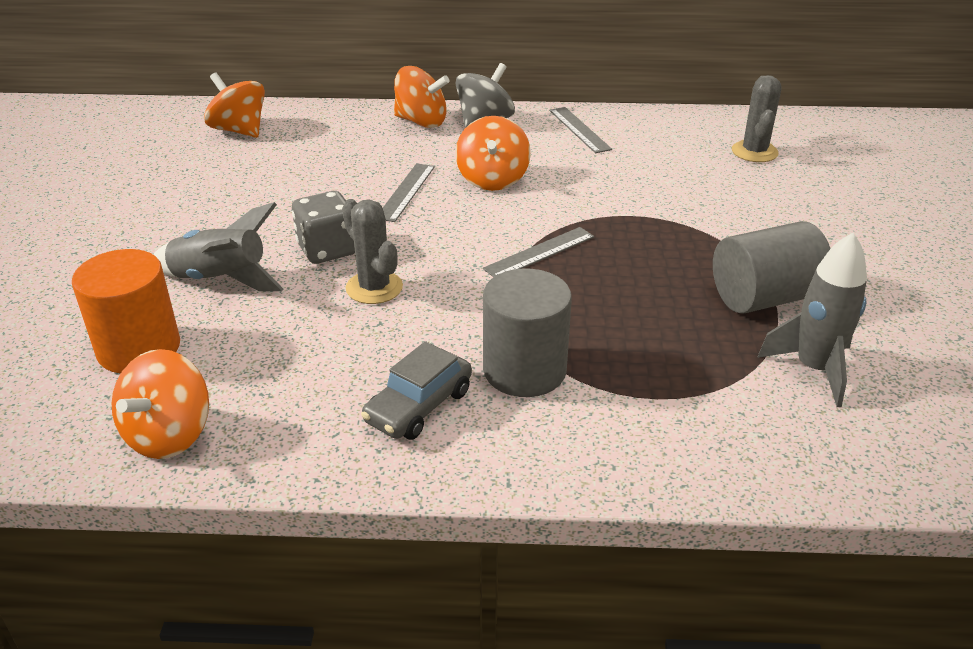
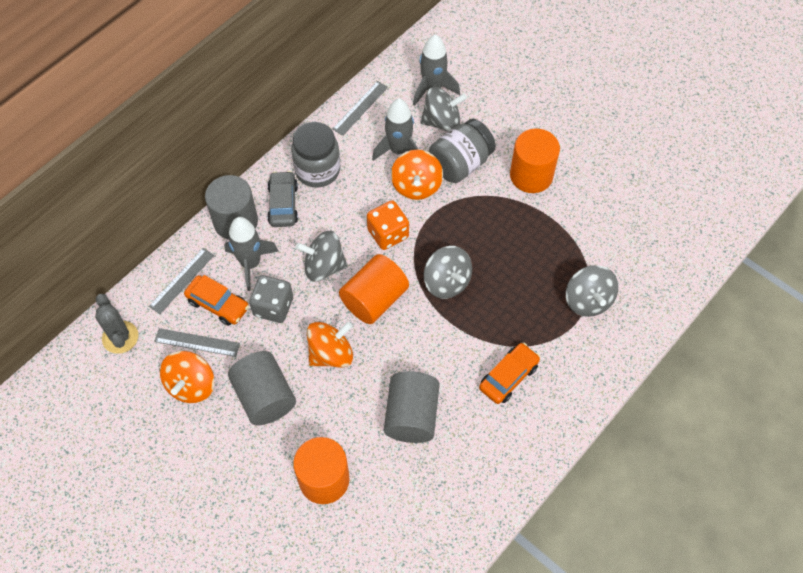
grey cactus: [342,199,403,304] [732,75,781,162] = 2 -> [95,294,138,354] = 1
grey cylinder: [483,268,572,397] [713,221,830,314] = 2 -> [205,175,258,240] [228,351,296,426] [384,371,440,443] = 3
grey jar: none = 0 -> [291,122,340,187] [429,119,496,183] = 2
grey rocket: [153,202,284,291] [757,233,867,407] = 2 -> [224,217,279,291] [372,98,419,161] [413,34,460,106] = 3
grey spinning top: [455,63,515,128] = 1 -> [296,231,348,282] [420,87,467,131] [424,246,472,299] [566,265,619,317] = 4
orange car: none = 0 -> [184,275,249,326] [479,343,540,404] = 2
orange cylinder: [72,249,180,374] = 1 -> [293,437,349,504] [339,254,409,324] [510,129,560,193] = 3
orange dice: none = 0 -> [367,200,409,250] = 1
orange spinning top: [111,349,209,459] [204,72,265,138] [394,66,450,128] [455,116,531,191] = 4 -> [160,351,214,403] [307,322,353,368] [391,150,443,200] = 3

